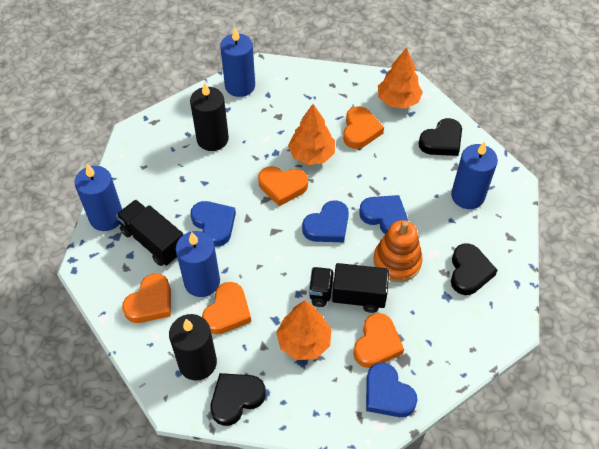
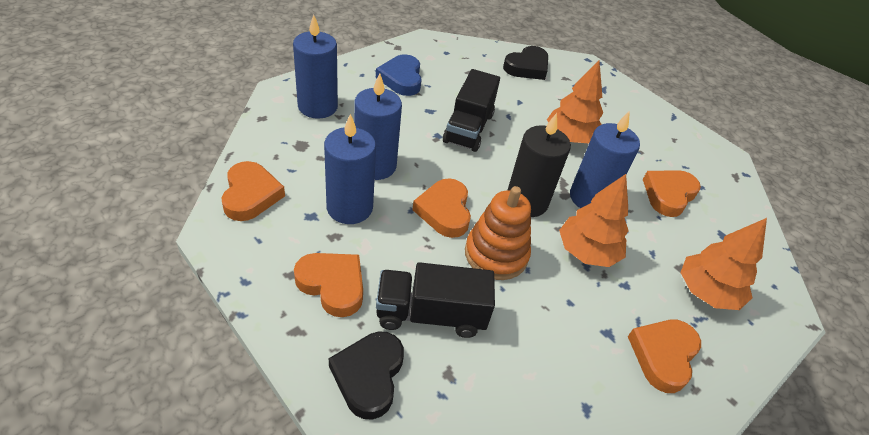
black candle: [169,314,217,380] [190,82,229,151] = 2 -> [508,113,571,217] = 1
black heart: [211,373,266,426] [418,118,462,156] [451,244,498,295] = 3 -> [329,331,404,420] [503,46,548,80] = 2
blue heart: [190,201,236,247] [302,200,349,243] [359,195,408,234] [366,362,418,417] = 4 -> [376,54,422,96] = 1

